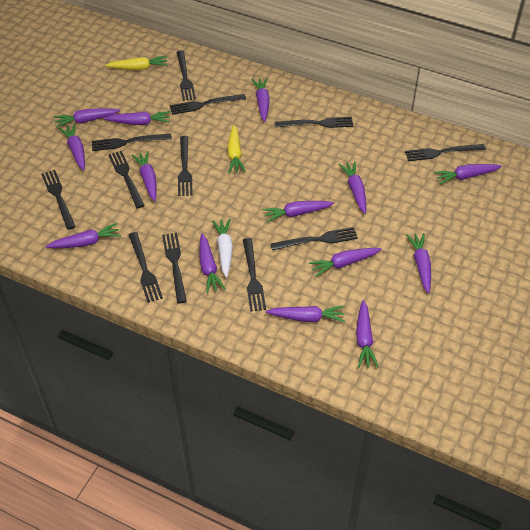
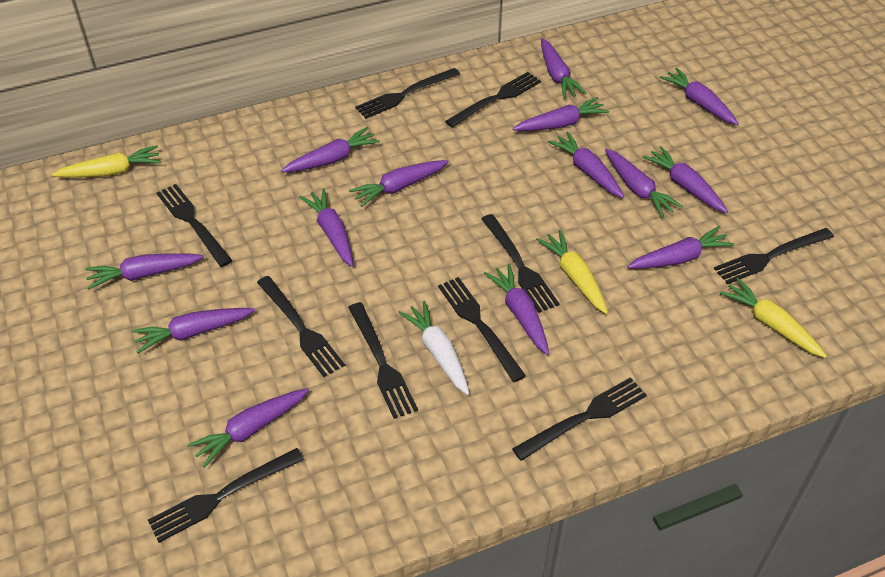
black fork: [42,170,76,230] [92,134,172,151] [108,151,145,208] [128,232,163,303] [162,233,187,303] [170,94,246,115] [176,51,196,101] [178,136,193,196] [243,238,266,312] [270,227,358,250] [275,117,353,128] [405,144,486,161] = 12 -> [148,448,304,543] [157,184,233,267] [257,276,345,377] [348,302,418,419] [355,68,460,119] [438,277,526,382] [445,72,541,128] [481,214,560,313] [512,377,647,461] [714,228,834,284] = 10
yellow carrot: [105,56,168,70] [227,125,246,173] = 2 -> [52,145,161,178] [536,230,608,314] [720,278,827,358] = 3

